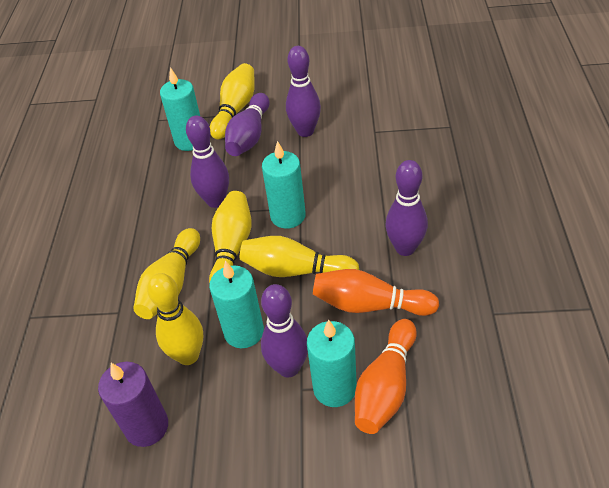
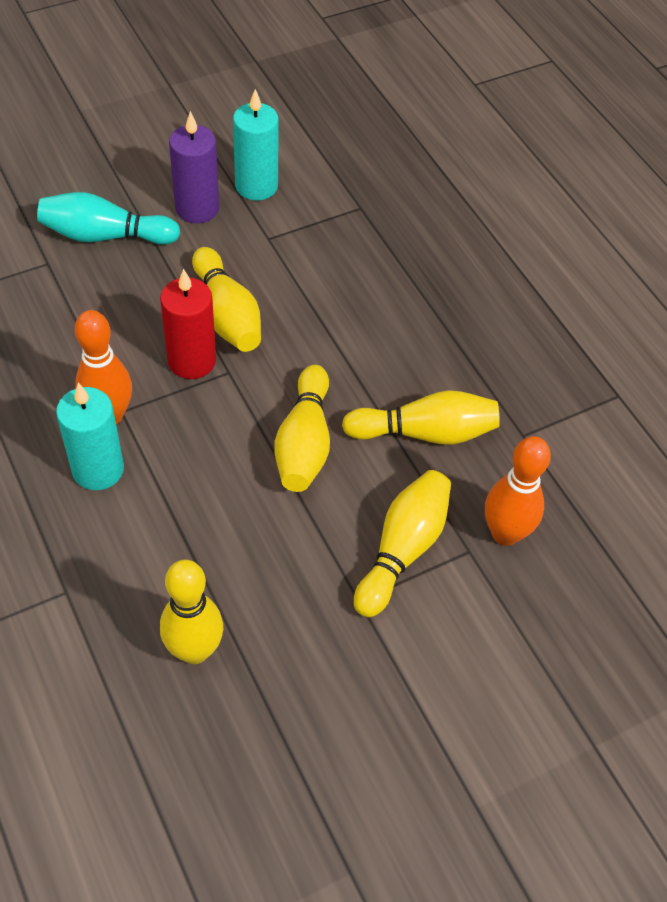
purple bowling pin: [186,116,229,208] [225,93,269,156] [261,284,308,377] [286,46,321,137] [385,160,428,256] = 5 -> none = 0
red candle: none = 0 -> [160,269,216,379] = 1
turquoise bowling pin: none = 0 -> [37,192,180,245] = 1
turquoise candle: [160,67,200,151] [209,261,264,348] [262,141,306,229] [307,319,357,407] = 4 -> [56,383,124,490] [233,89,279,200] = 2

